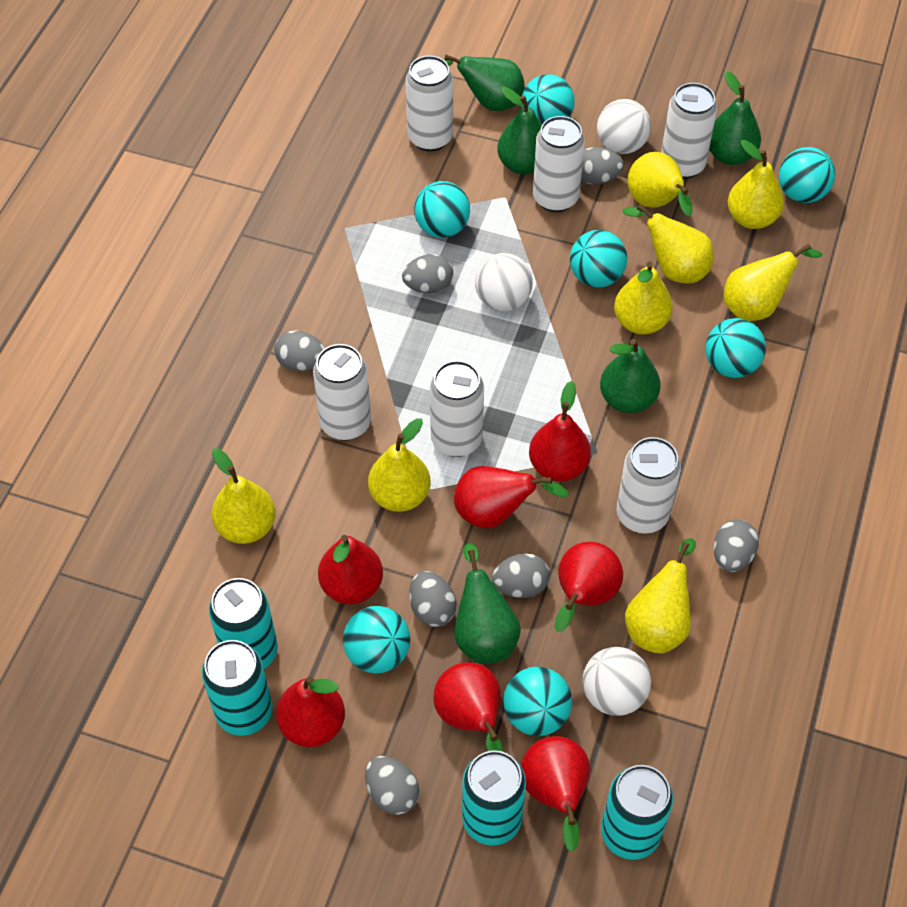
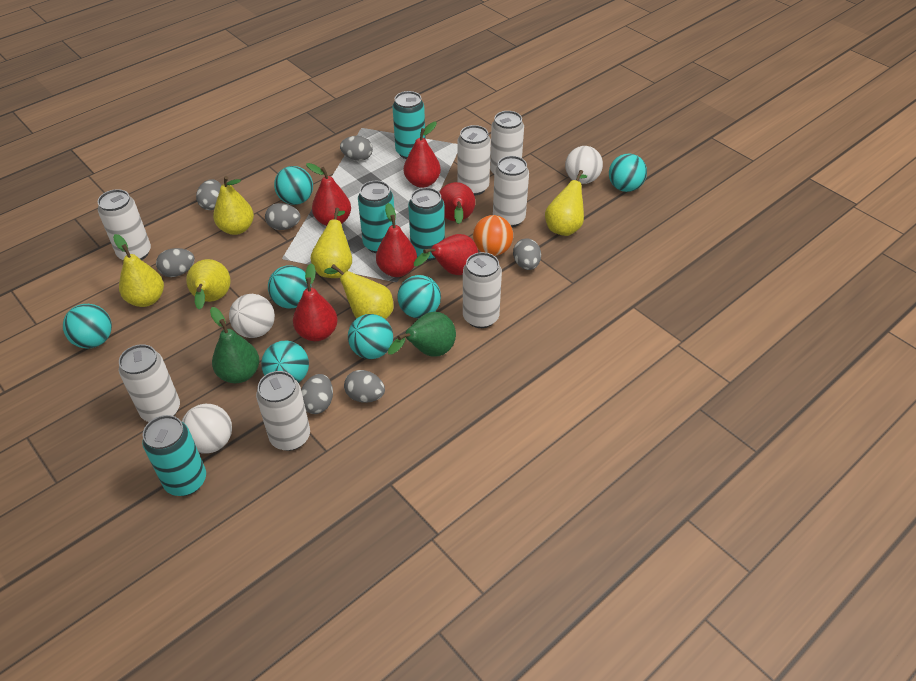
green pear: [443,55,525,111] [454,543,521,664] [497,87,542,175] [600,339,661,413] [709,71,761,165] = 5 -> [210,307,260,383] [388,312,456,357] = 2
orange ball: none = 0 -> [473,215,513,256] = 1
red pear: [276,676,345,747] [318,535,383,604] [433,662,503,752] [454,466,569,528] [521,736,590,852] [529,381,591,481] [555,542,623,632] = 7 -> [293,263,338,341] [306,163,351,226] [376,203,417,277] [404,122,441,188] [414,234,478,275] [440,182,475,224] = 6
white can: [313,344,371,441] [406,56,453,152] [430,360,484,457] [533,116,585,212] [617,437,681,534] [661,83,717,179] = 6 -> [98,189,151,260] [119,344,180,422] [256,371,310,451] [458,125,491,196] [463,252,502,328] [490,111,524,174] [493,156,529,227] = 7
yellow pear: [212,448,276,544] [368,418,430,512] [614,261,673,335] [622,204,714,284] [625,539,696,654] [628,152,692,217] [724,243,822,321] [728,140,784,229] = 8 -> [113,234,164,307] [186,259,231,310] [213,176,254,235] [310,208,352,278] [324,264,394,319] [545,170,587,236] = 6

